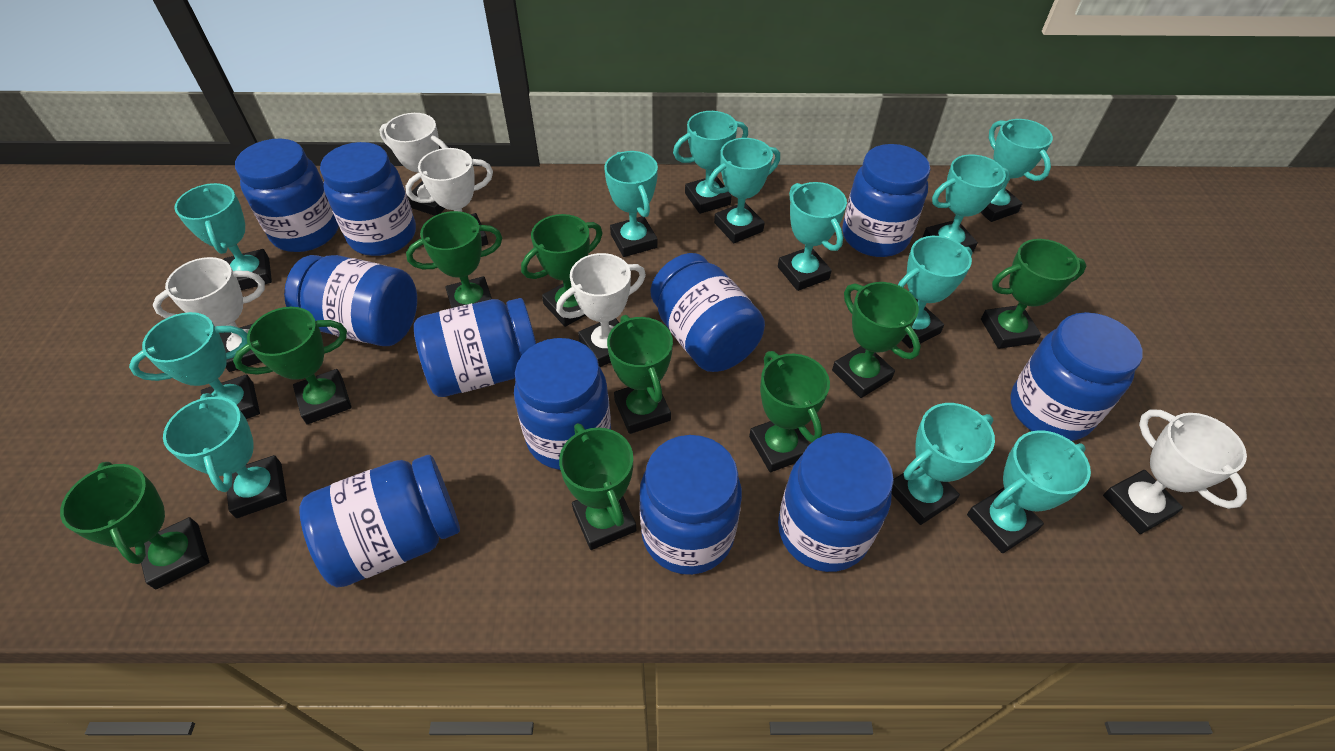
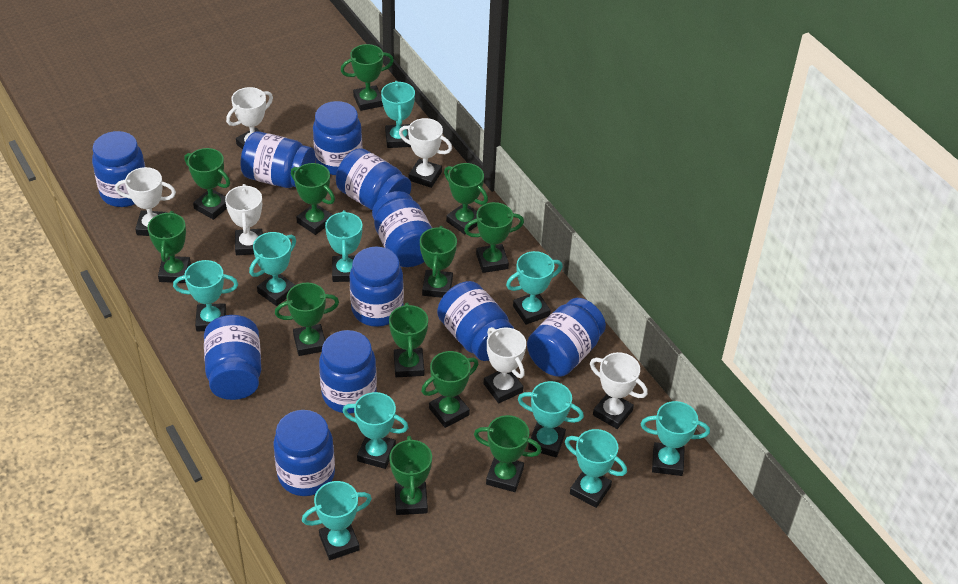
green trophy: [60,462,209,590] [233,307,352,424] [406,211,502,308] [521,214,602,327] [559,423,636,550] [607,315,673,434] [749,351,830,472] [832,282,921,398] [981,239,1087,349] = 9 -> [147,211,191,283] [184,148,230,220] [275,283,339,356] [291,163,335,235] [340,44,394,111] [389,303,428,377] [389,436,432,515] [420,226,457,298] [421,351,478,428] [444,163,488,235] [464,202,524,273] [474,415,542,492] = 12
turquoise trophy: [129,312,260,419] [163,393,287,518] [174,183,272,290] [604,151,658,257] [673,111,748,214] [708,138,780,243] [778,182,847,291] [891,403,995,525] [898,236,972,348] [923,155,1010,252] [967,430,1091,553] [980,119,1053,222] = 12 -> [173,260,238,331] [249,232,296,306] [302,481,372,560] [325,210,362,282] [343,392,409,469] [381,81,415,148] [506,251,563,325] [518,381,584,458] [565,429,627,508] [641,401,710,476] = 10
white trophy: [153,257,265,372] [379,113,448,216] [405,148,493,246] [556,253,646,367] [1103,409,1247,534] = 5 -> [115,167,176,236] [225,184,263,255] [226,87,273,149] [399,118,452,188] [484,327,526,403] [590,352,648,429] = 6

